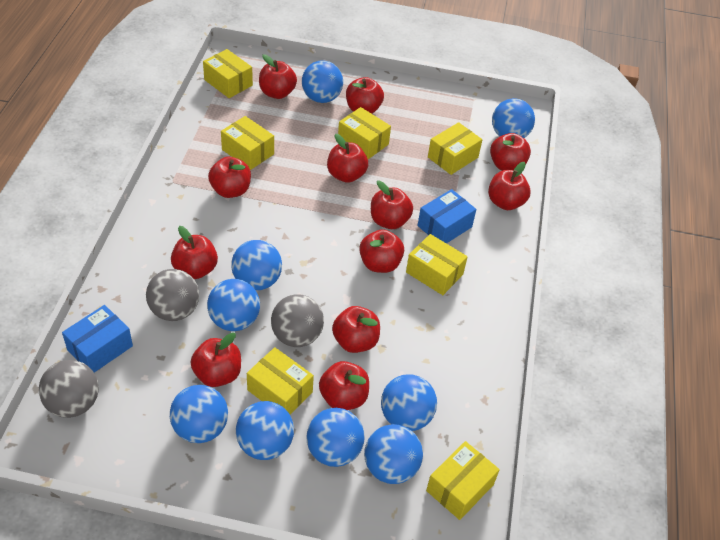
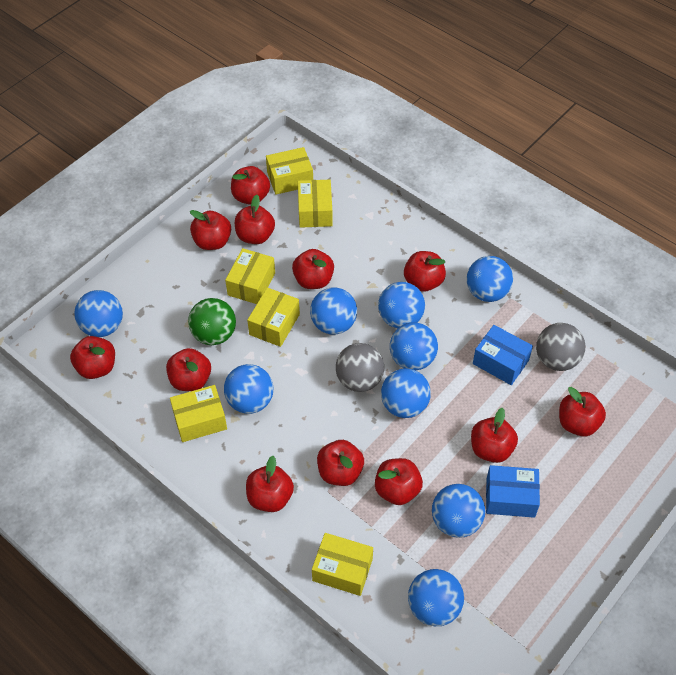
green ball: none = 0 -> [188,298,236,345] = 1
grey ball: [39,360,99,418] [146,269,199,321] [271,294,324,347] = 3 -> [336,343,384,392] [536,323,585,371] = 2
yellow box: [203,49,253,98] [221,116,274,170] [247,347,314,414] [338,107,391,159] [406,234,468,295] [426,441,500,520] [428,122,482,175] = 7 -> [170,385,227,442] [225,248,275,304] [247,288,300,347] [266,147,313,195] [298,180,333,228] [312,533,373,596] = 6

